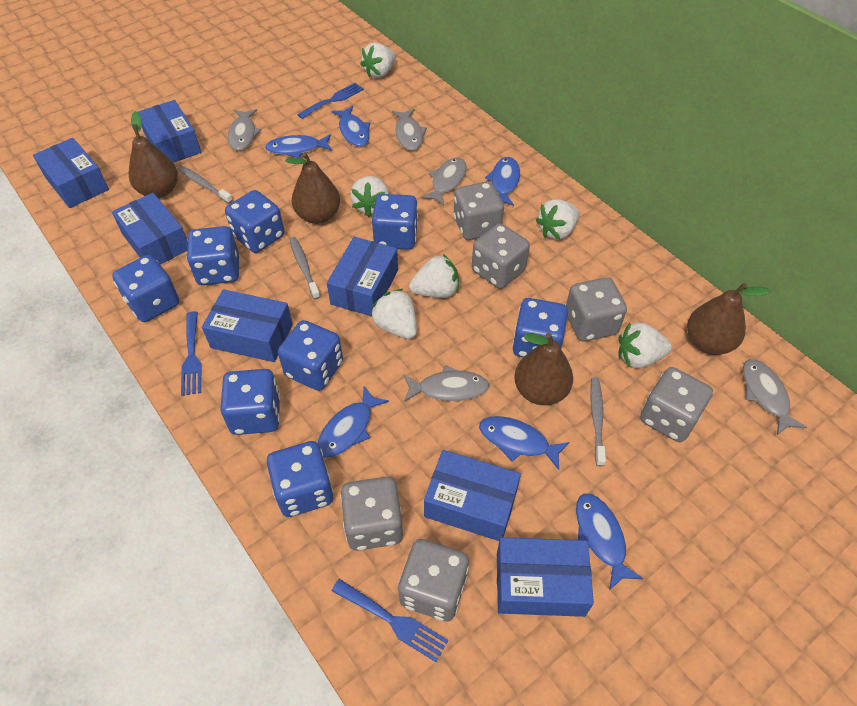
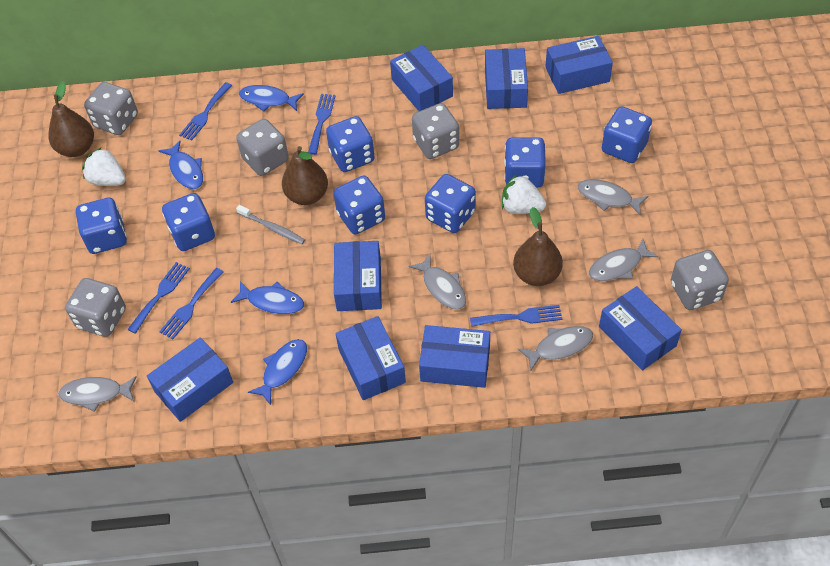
blue box: [33,138,109,208] [112,193,188,264] [138,100,201,163] [202,289,293,362] [327,237,398,316] [424,450,521,541] [497,537,594,617] = 7 -> [147,337,233,422] [334,241,382,311] [335,316,406,400] [390,45,453,111] [419,325,490,388] [485,48,528,109] [545,36,613,94] [599,286,682,370] = 8
blue dice: [112,255,179,322] [187,226,239,285] [220,369,280,435] [225,190,284,253] [267,441,333,517] [278,320,343,391] [372,194,418,250] [512,298,568,357] = 8 -> [76,197,127,254] [162,193,215,251] [326,116,375,172] [334,175,385,235] [425,174,476,233] [504,137,546,188] [602,106,652,163] = 7
blue fish: [265,134,332,158] [317,386,389,458] [331,106,370,147] [479,416,569,470] [485,157,520,206] [576,494,643,590] = 6 -> [159,141,203,189] [231,281,304,314] [239,85,304,112] [248,339,307,405] = 4
blue fork: [181,311,202,396] [297,83,364,119] [332,579,448,663] = 3 -> [127,262,190,334] [159,268,224,339] [179,82,232,141] [308,94,336,155] [470,305,562,327] = 5
brown pear: [129,111,178,198] [285,152,340,224] [514,333,573,405] [687,283,771,355] = 4 -> [48,81,94,157] [282,146,328,205] [513,207,563,286] = 3
grey dice: [340,477,403,551] [398,539,469,622] [453,181,504,240] [472,223,530,289] [566,277,627,341] [640,367,713,442] = 6 -> [65,278,126,337] [84,82,138,135] [236,119,289,176] [412,103,459,159] [671,250,729,310] = 5
grey toothbrush: [177,165,233,204] [289,237,320,299] [590,377,606,466] = 3 -> [236,205,305,244] = 1
white strawberry: [350,176,389,217] [360,43,396,78] [371,289,417,339] [409,254,459,298] [536,199,579,240] [618,322,672,368] = 6 -> [82,147,126,186] [502,175,546,214] = 2

